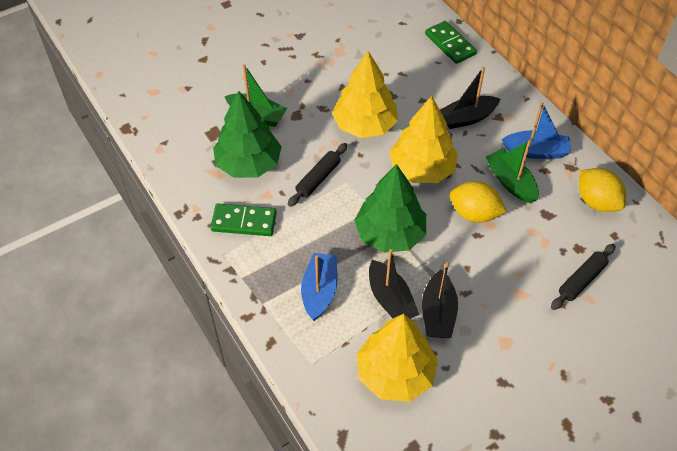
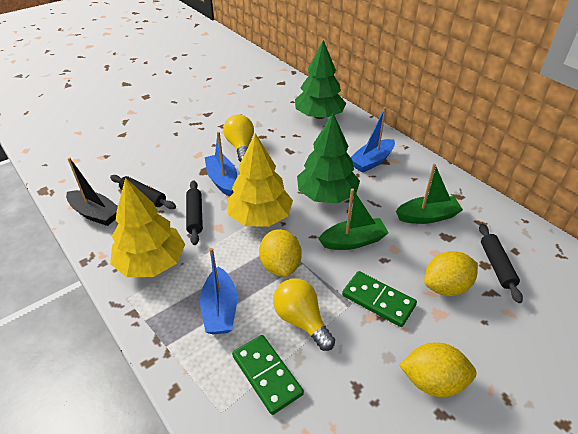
black boat: [369,249,419,319] [422,262,458,338] [440,67,500,129] = 3 -> [66,157,118,226] = 1
black rolling pin: [288,143,347,207] [551,244,616,310] = 2 -> [110,175,176,209] [186,180,203,245] [479,224,523,303] = 3
blue boat: [301,253,337,321] [502,102,571,159] = 2 -> [200,248,237,334] [205,132,237,196] [351,107,395,173] = 3
yellow lemon: [450,181,507,223] [579,168,626,212] = 2 -> [259,229,302,277] [399,342,477,397] [424,251,478,296] = 3
yellow light bulb: none = 0 -> [223,114,254,162] [273,278,335,351] = 2
yellow tree: [332,51,398,138] [357,314,438,402] [389,96,458,183] = 3 -> [110,178,185,277] [227,133,293,227] = 2

